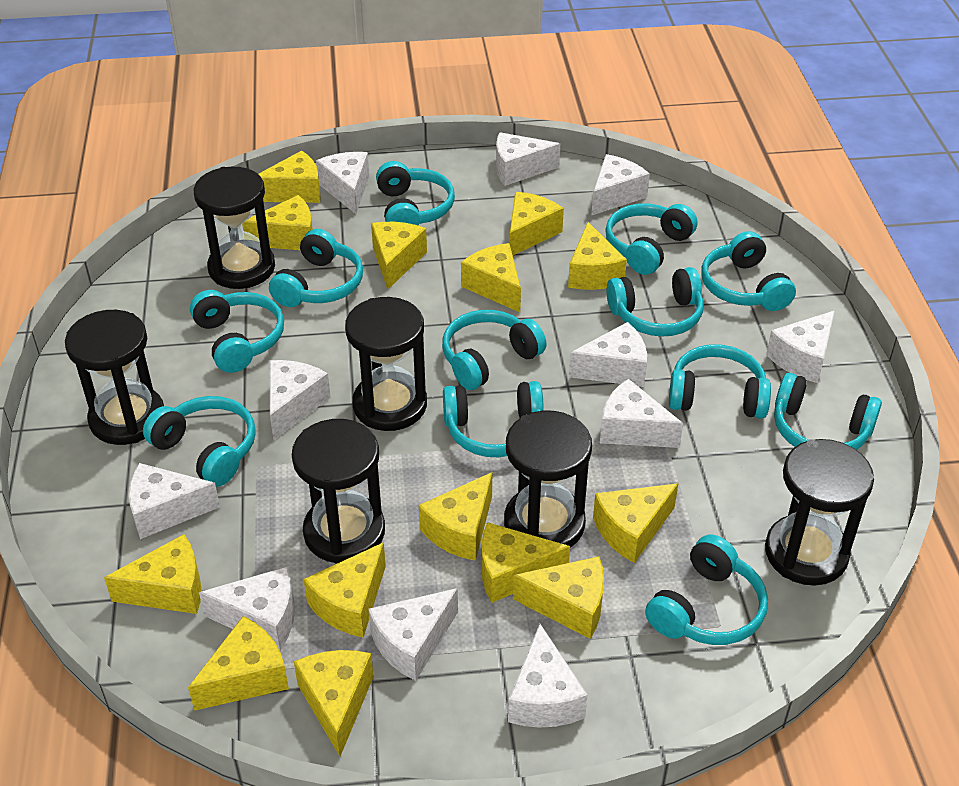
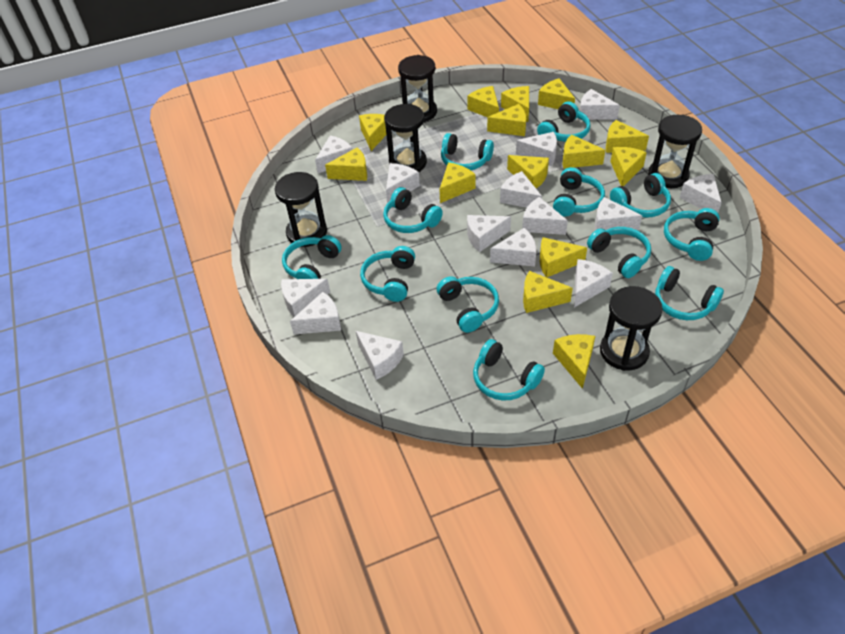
black hourglass: [65,310,164,445] [194,167,275,289] [292,419,385,564] [345,297,427,431] [504,411,592,548] [765,439,874,586] = 6 -> [275,172,327,247] [384,104,427,172] [398,55,437,122] [600,286,663,371] [648,115,702,188] = 5
white cheese: [129,463,220,539] [199,567,295,650] [270,360,331,439] [316,152,369,214] [368,588,458,681] [496,132,560,186] [508,624,588,728] [569,322,647,387] [591,154,650,216] [600,379,683,448] [766,311,835,383] = 11 -> [281,279,330,317] [290,292,341,335] [315,136,353,173] [356,331,404,380] [386,163,420,203] [467,215,511,252] [490,228,536,266] [500,171,542,208] [516,132,557,166] [522,197,568,235] [574,259,613,307] [579,89,620,120] [595,197,642,230] [680,174,722,212] = 14

